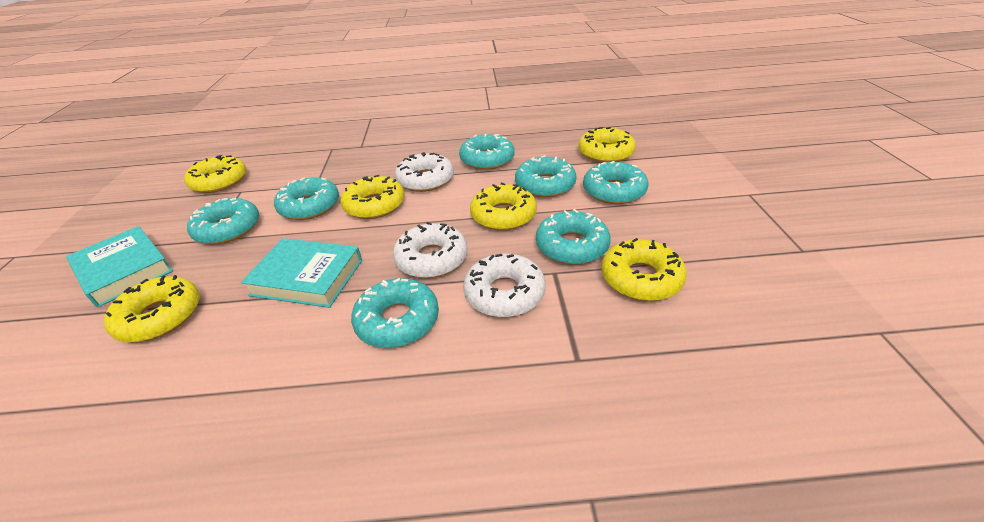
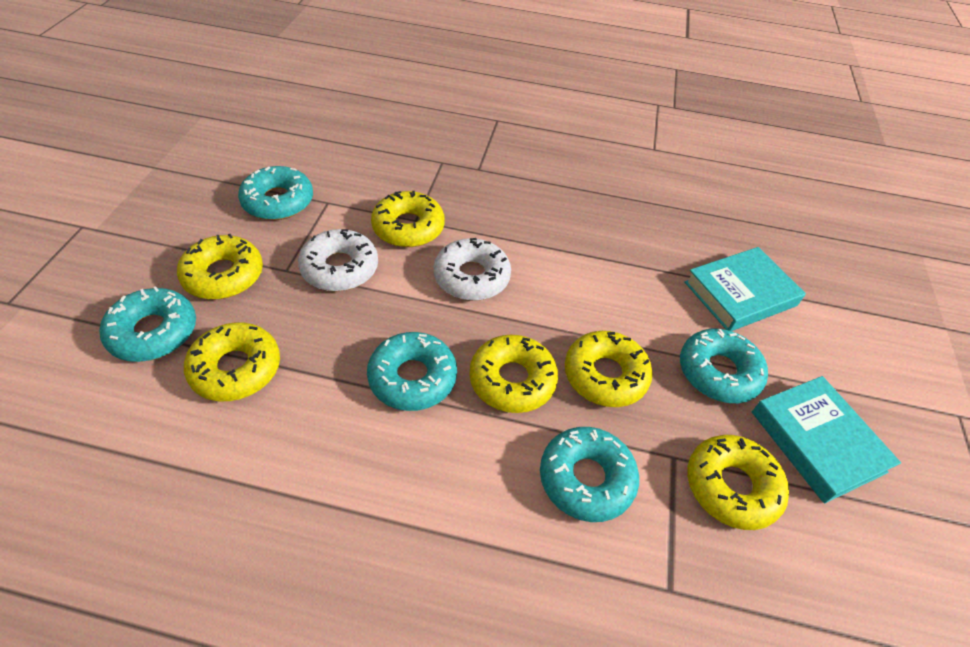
turquoise donut: [187,198,259,245] [274,177,339,220] [351,278,439,348] [459,134,515,170] [515,155,577,198] [536,209,611,265] [583,161,648,204] = 7 -> [100,286,196,362] [238,166,313,220] [367,332,457,411] [540,427,639,522] [680,329,768,403] = 5
white donut: [393,222,468,278] [395,152,454,192] [463,254,546,317] = 3 -> [298,229,378,291] [433,238,511,301] = 2

